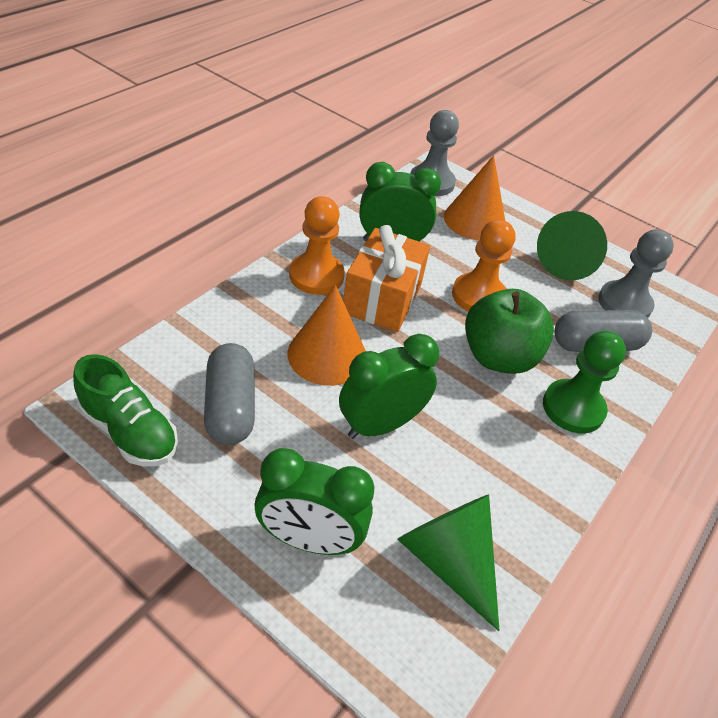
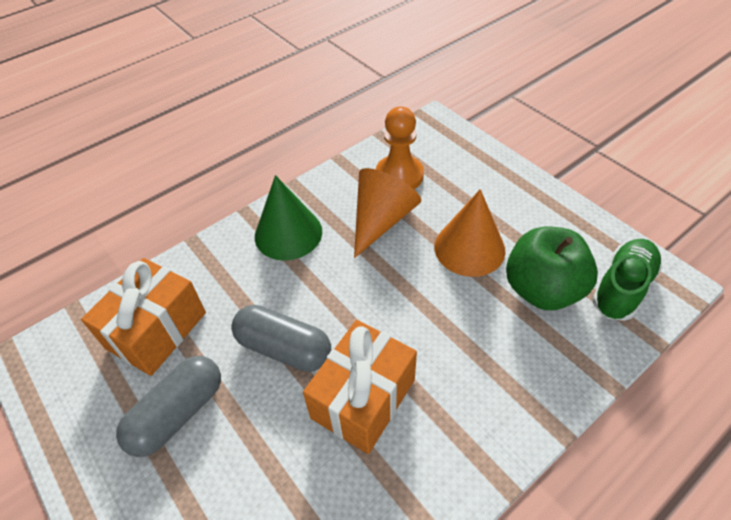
green clock: [255,448,374,555] [339,334,439,439] [360,162,441,242] = 3 -> none = 0
green cone: [397,494,500,631] [537,211,607,280] = 2 -> [255,175,322,261] = 1
green pawn: [543,331,626,434] = 1 -> none = 0
grey pawn: [410,110,459,196] [598,229,674,318] = 2 -> none = 0
orange gift: [343,225,430,332] = 1 -> [81,258,206,376] [303,320,417,454] = 2
orange pawn: [289,196,345,295] [452,219,515,311] = 2 -> [376,106,424,189] = 1

